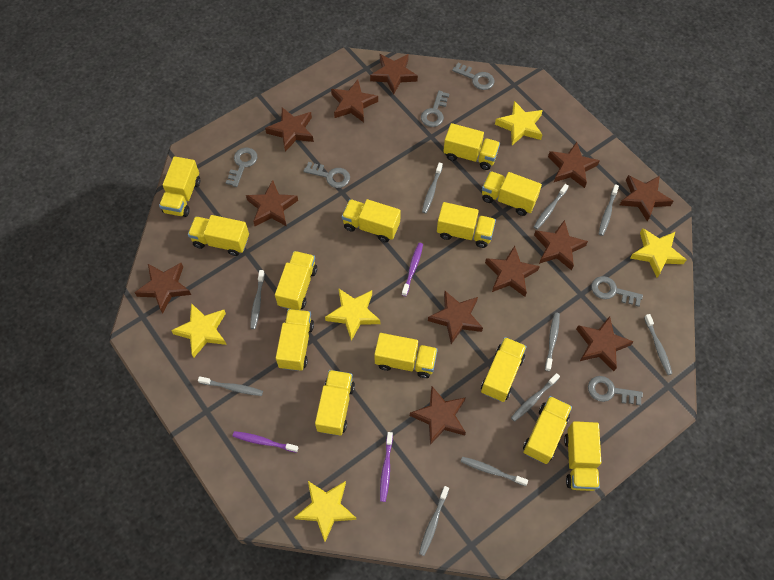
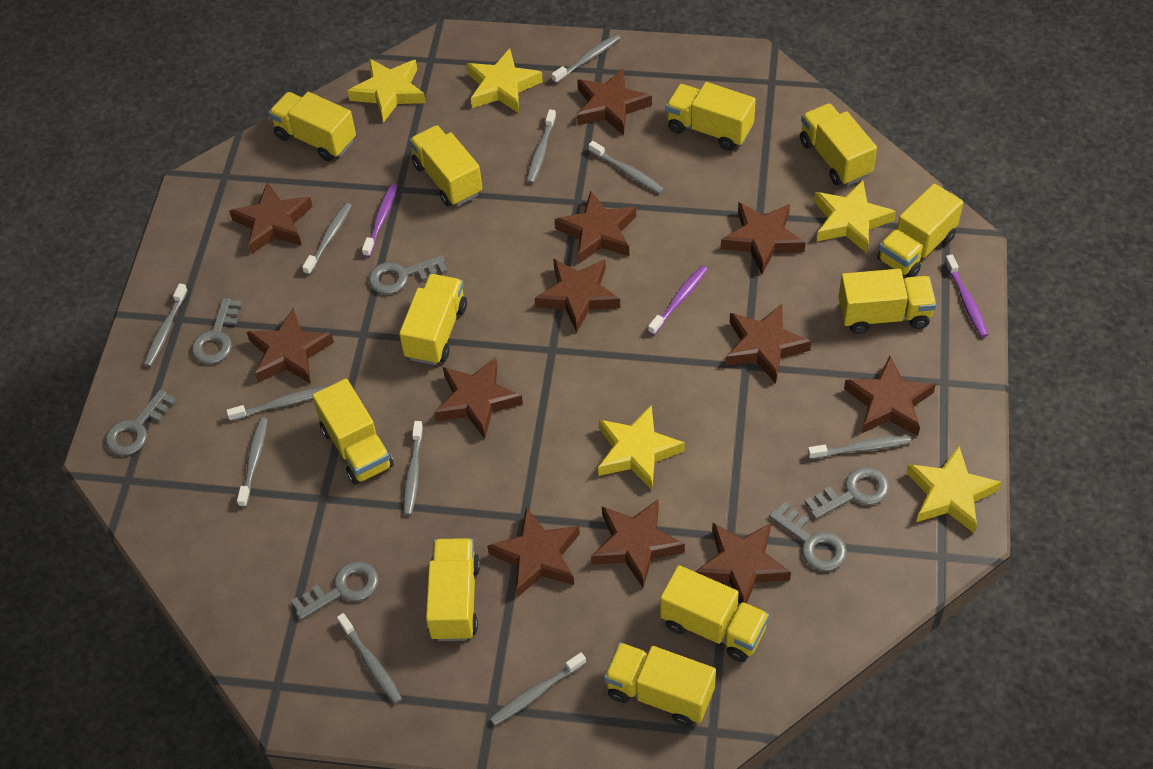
grey toothbrush: [198,376,263,396] [250,270,265,329] [419,486,449,556] [422,163,443,214] [460,457,528,486] [511,373,560,422] [534,184,569,229] [545,312,560,371] [599,184,619,236] [644,314,672,375] = 10 -> [144,283,188,367] [226,386,326,421] [237,417,268,507] [302,203,352,275] [337,613,402,704] [403,421,423,516] [490,652,586,726] [526,109,556,184] [552,34,620,83] [589,141,664,194] [808,435,911,459] = 11
yellow truck: [159,156,200,217] [188,215,249,256] [275,251,317,310] [276,309,314,371] [315,370,355,436] [342,199,401,242] [374,333,438,378] [437,202,496,248] [443,123,500,170] [481,337,527,402] [482,171,542,216] [523,396,572,464] [564,421,601,491] = 13 -> [268,92,356,161] [312,379,393,485] [399,274,467,365] [409,125,482,206] [426,538,480,641] [604,642,716,727] [660,565,769,662] [666,82,756,151] [800,103,877,186] [838,269,936,334] [877,183,963,277] = 11

